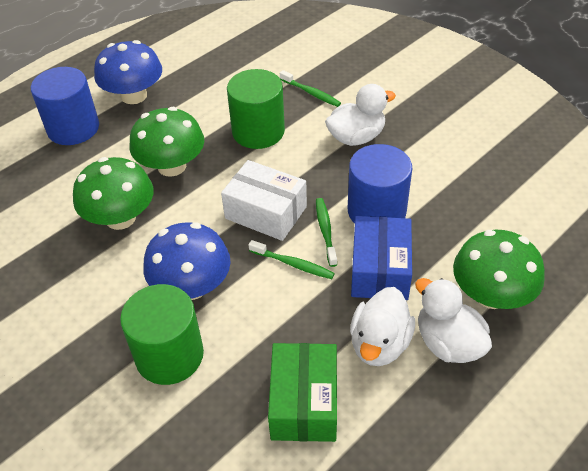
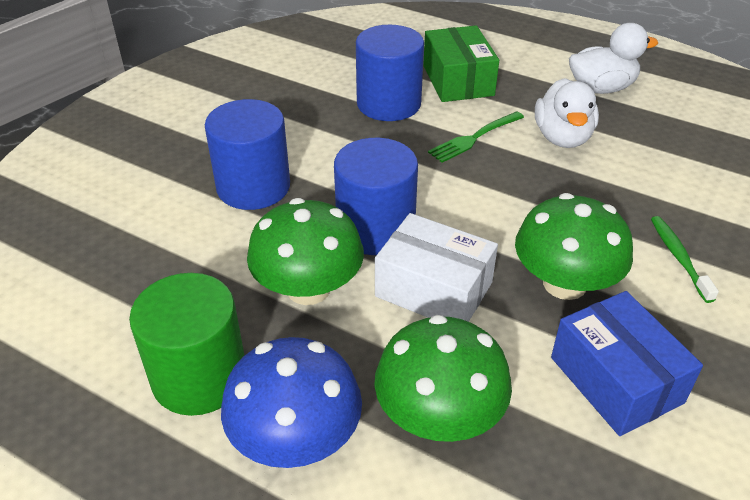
blue cylinder: [31,67,99,145] [348,144,412,223] = 2 -> [205,99,290,210] [334,138,418,255] [356,25,424,121] = 3
blue mushroom: [94,40,162,104] [143,222,231,300] = 2 -> [221,337,362,468] = 1
green cylinder: [120,284,204,385] [227,69,285,149] = 2 -> [129,273,245,416] = 1
green fork: none = 0 -> [428,111,524,163] = 1
green toothbrush: [249,240,335,279] [280,70,341,107] [316,198,337,267] = 3 -> [651,216,719,303] = 1
white duck: [325,84,396,146] [350,287,415,366] [415,278,492,363] = 3 -> [535,78,599,148] [569,23,658,94] = 2

